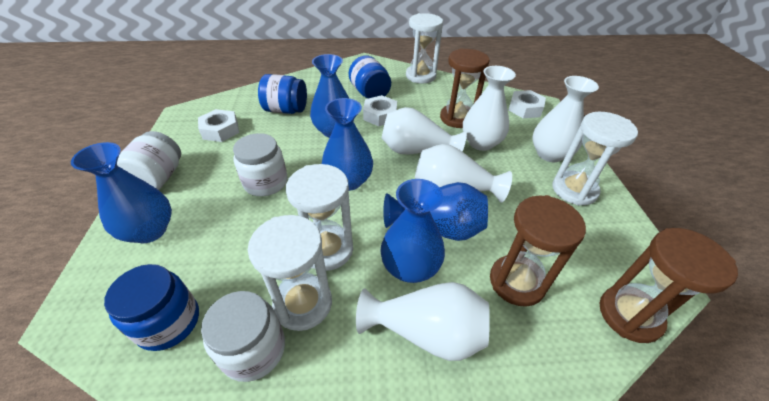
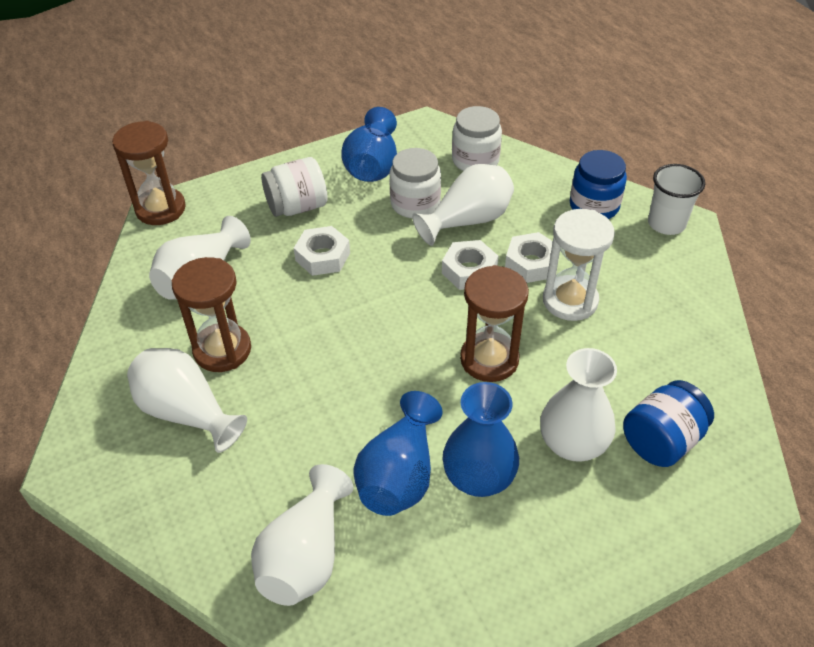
blue jar: [104,264,199,351] [258,74,307,114] [349,55,391,98] = 3 -> [570,150,627,219] [623,380,714,467] = 2
blue vase: [71,142,172,243] [310,54,354,138] [322,98,373,191] [380,179,445,283] [383,182,488,241] = 5 -> [341,107,397,182] [354,391,443,516] [443,382,519,497] = 3
white cup: none = 0 -> [648,164,705,235] = 1
white hourglass: [248,215,332,331] [286,164,353,271] [406,13,443,83] [552,112,638,206] = 4 -> [543,209,615,321] = 1

